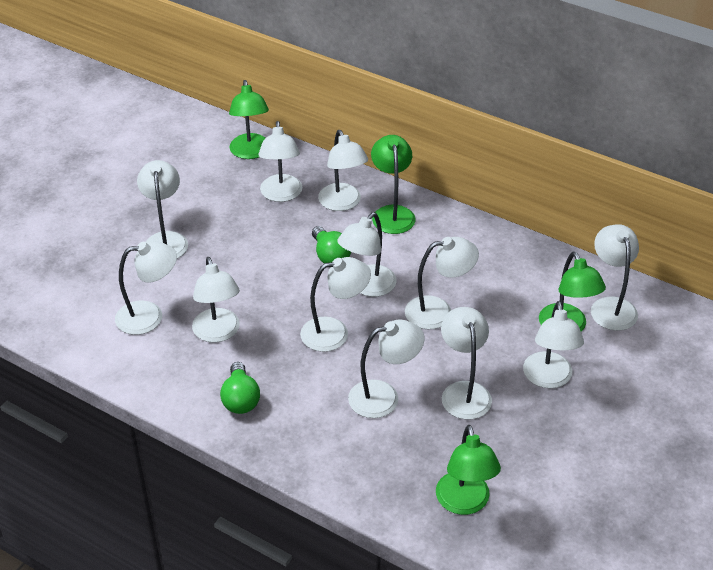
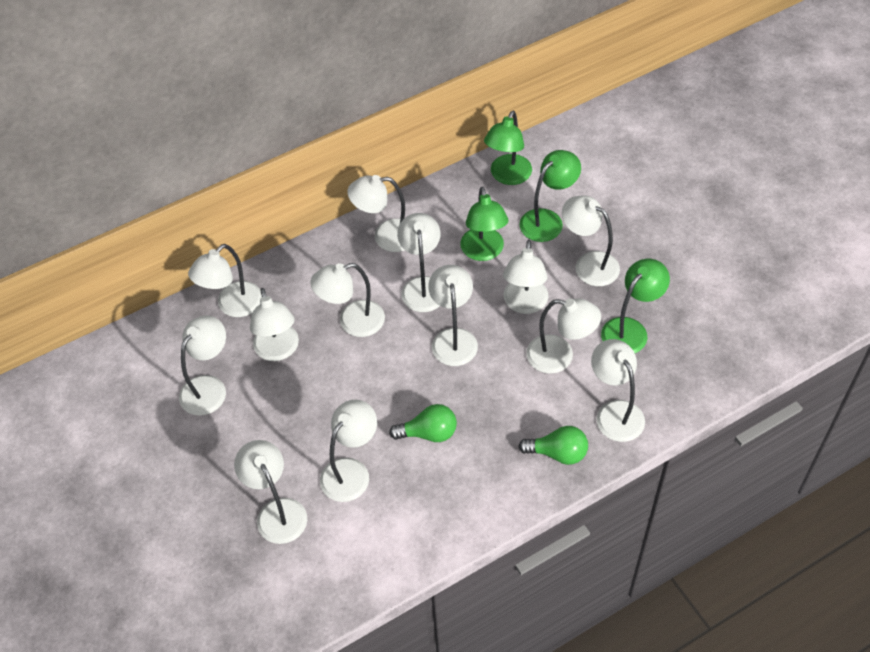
white lamp: [115,241,177,335] [137,160,188,259] [192,257,240,343] [258,121,302,202] [300,257,371,352] [318,130,368,211] [337,212,397,297] [348,320,424,418] [405,237,479,329] [441,307,492,420] [523,301,584,388] [591,224,639,331] = 12 -> [179,316,226,416] [188,244,262,317] [234,440,307,544] [250,288,299,361] [310,263,385,337] [320,400,377,502] [347,175,405,252] [397,213,440,312] [428,265,478,366] [503,240,548,314] [526,298,601,374] [562,195,620,286] [591,339,645,442] = 13

